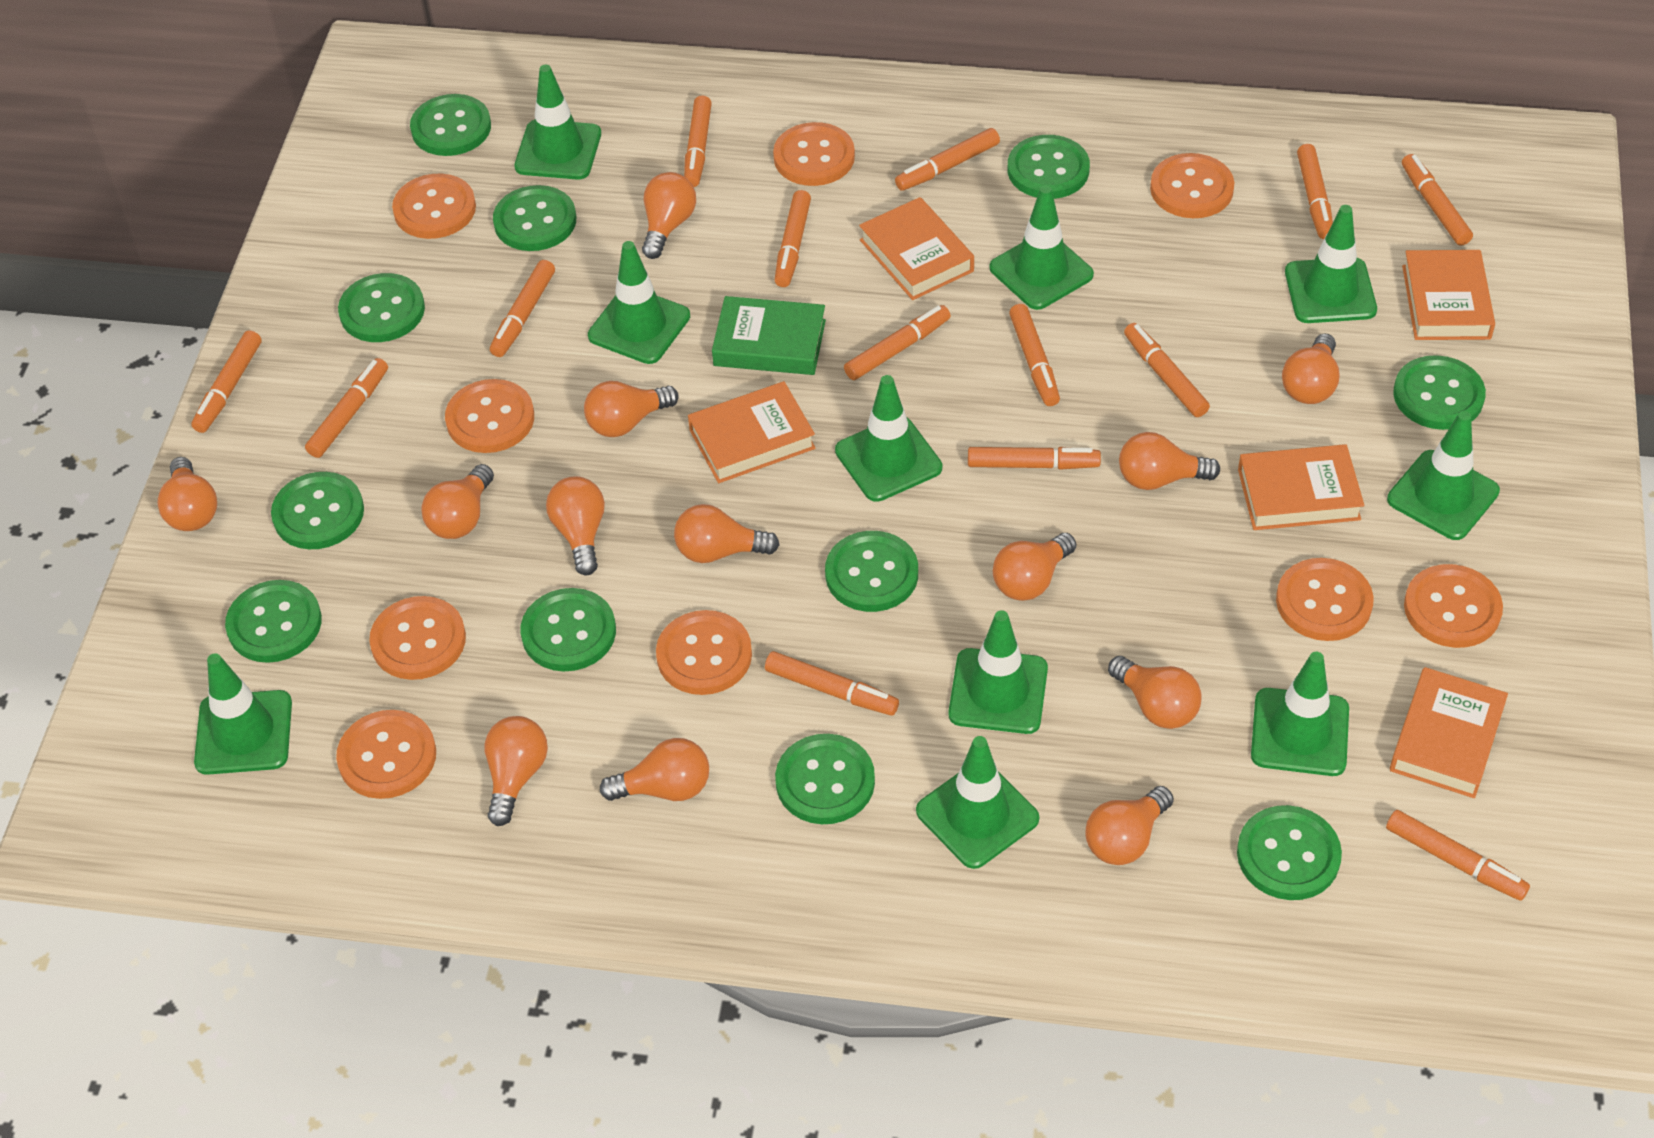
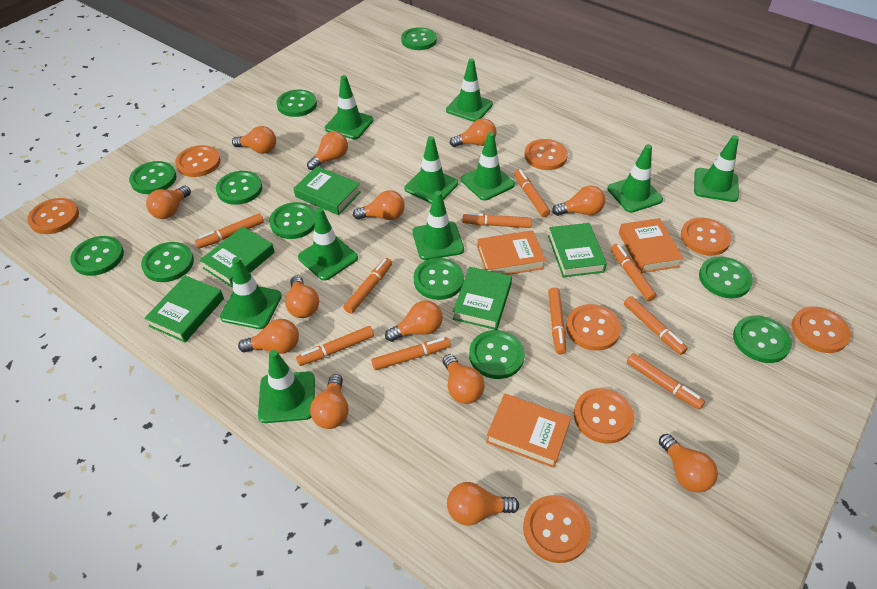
green book: [712,296,826,375] = 1 -> [144,276,224,342] [200,226,275,288] [294,166,361,215] [453,267,512,330] [548,223,607,277] = 5
orange book: [688,381,816,483] [859,197,974,300] [1238,444,1364,530] [1390,667,1508,798] [1402,250,1495,340] = 5 -> [477,230,546,275] [486,393,571,468] [619,218,683,273] = 3
orange button: [336,710,436,799] [369,596,466,680] [392,174,476,239] [445,379,534,453] [656,610,752,695] [773,122,855,186] [1150,153,1234,218] [1276,558,1374,641] [1404,564,1503,648] = 9 -> [27,198,79,234] [175,145,221,177] [523,495,591,563] [524,139,568,170] [566,304,621,351] [574,388,635,444] [681,217,731,256] [792,306,851,353] = 8
orange marker: [191,330,262,433] [305,358,388,458] [490,260,555,357] [684,95,712,187] [765,651,899,716] [775,190,811,287] [844,305,951,380] [895,128,1000,191] [968,447,1101,470] [1009,304,1060,406] [1124,323,1210,417] [1297,144,1333,239] [1386,810,1530,901] [1402,154,1473,246] = 14 -> [195,213,264,249] [296,326,374,366] [343,258,392,314] [372,337,451,370] [462,213,532,228] [514,169,550,217] [548,287,566,354] [611,244,657,301] [624,296,688,355] [627,353,705,410] = 10

